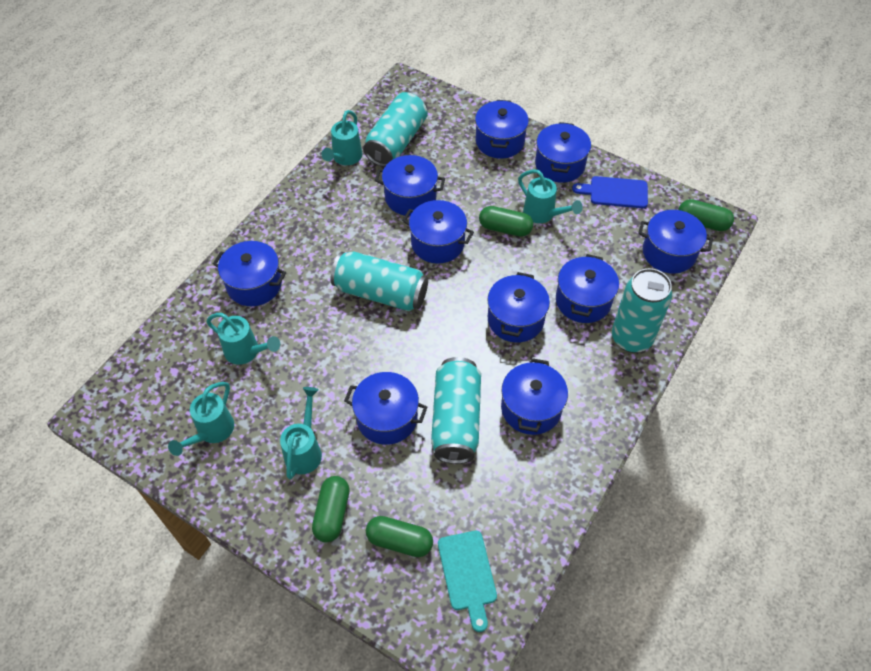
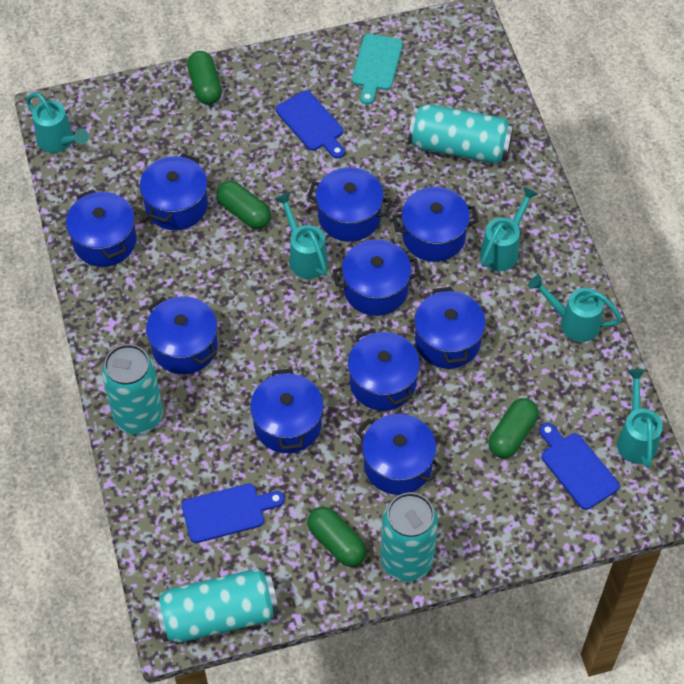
blue cutting board: [572,176,648,208] = 1 -> [182,483,284,543] [276,90,345,159] [539,423,620,510] = 3

